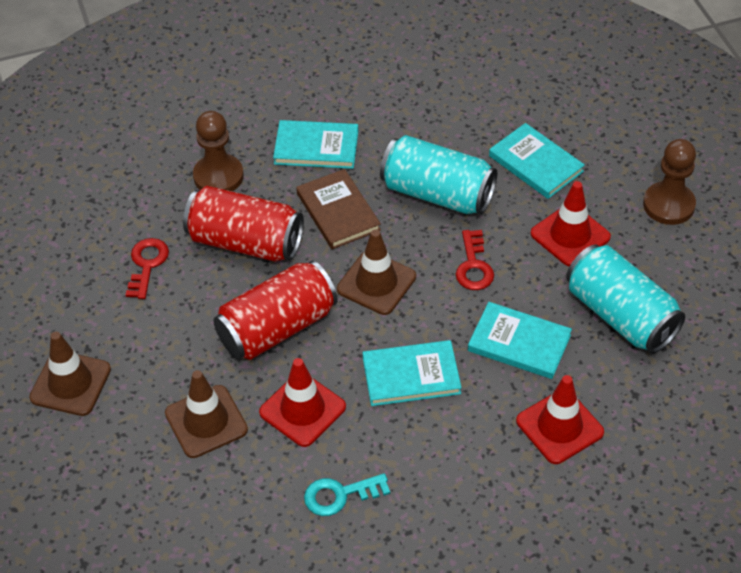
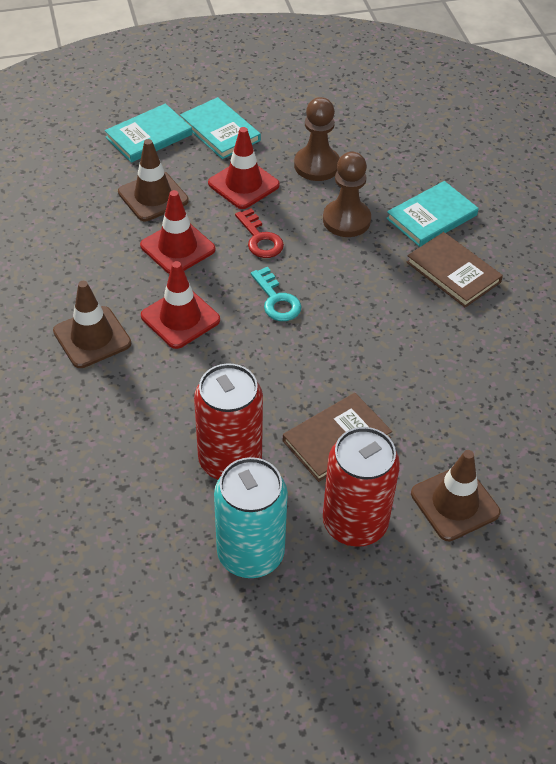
brown book: [296,169,381,249] = 1 -> [283,393,392,482] [407,232,503,308] = 2
red key: [126,238,169,299] [456,230,494,290] = 2 -> [235,208,284,258] = 1
turquoise book: [273,120,358,169] [363,340,462,406] [468,302,572,379] [489,123,585,199] = 4 -> [105,103,192,163] [180,97,261,159] [386,181,479,247] = 3
turquoise can: [380,135,497,214] [566,245,685,353] = 2 -> [214,457,288,578] = 1

